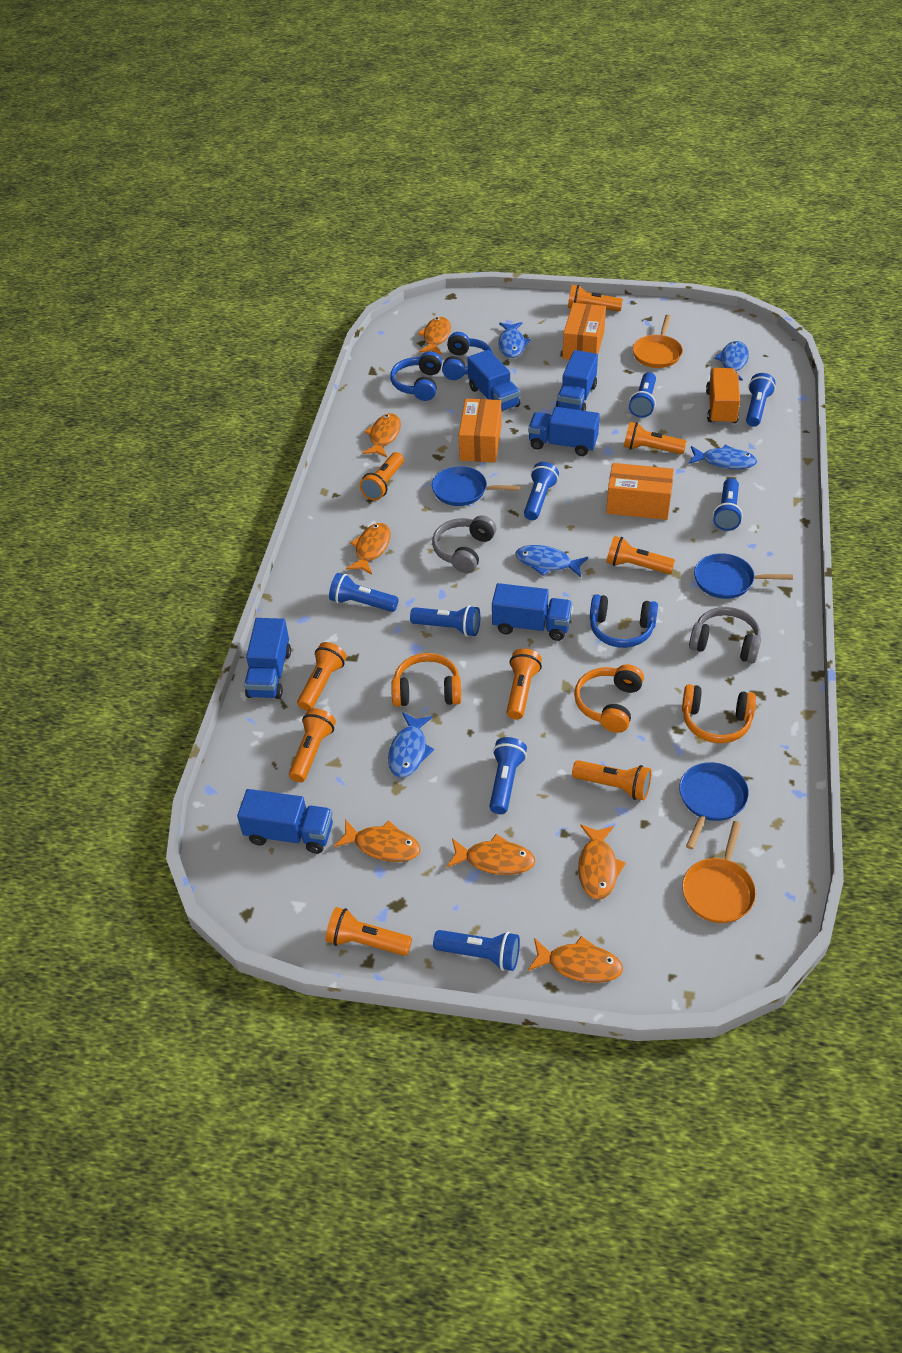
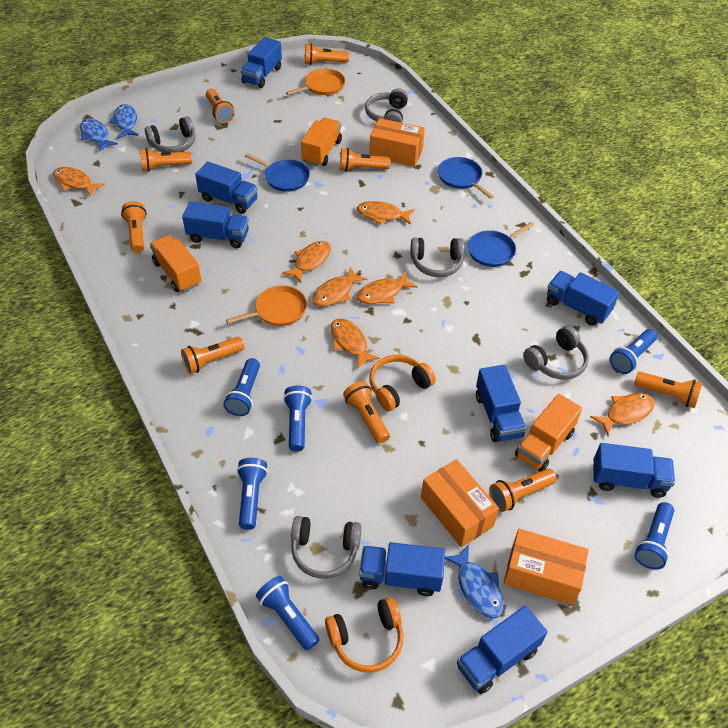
blue fish: [388,712,434,777] [498,322,531,358] [516,545,588,577] [688,445,757,469] [714,341,749,381] = 5 -> [80,118,118,151] [109,104,139,138] [445,545,504,619] = 3
blue flashlight: [329,573,399,612] [410,605,480,637] [433,930,520,971] [489,737,527,814] [524,462,559,520] [629,372,656,418] [713,478,743,531] [746,373,776,427] = 8 -> [223,358,260,416] [237,458,268,530] [256,576,319,651] [283,385,312,451] [610,329,657,374] [634,502,674,570] = 6
blue headphones: [390,351,442,401] [442,332,493,380] [590,594,658,648] = 3 -> none = 0
blue truck: [237,789,333,854] [244,618,291,699] [467,350,520,412] [492,583,572,641] [528,407,600,456] [555,350,598,411] = 6 -> [182,202,249,248] [195,161,258,214] [241,37,282,88] [359,542,445,596] [457,606,548,694] [476,365,526,442] [547,271,619,326] [593,443,675,498] = 8
grey headphones: [432,515,496,573] [689,607,761,663] = 2 -> [145,116,196,153] [291,516,362,579] [365,89,408,123] [411,238,465,277] [523,326,589,380] = 5
orange headphones: [391,653,461,707] [574,664,644,733] [682,684,756,743] = 3 -> [325,597,403,673] [369,355,436,411] = 2
orange truck: [706,368,740,425] = 1 -> [150,235,202,292] [301,118,342,166] [515,394,582,472] = 3

